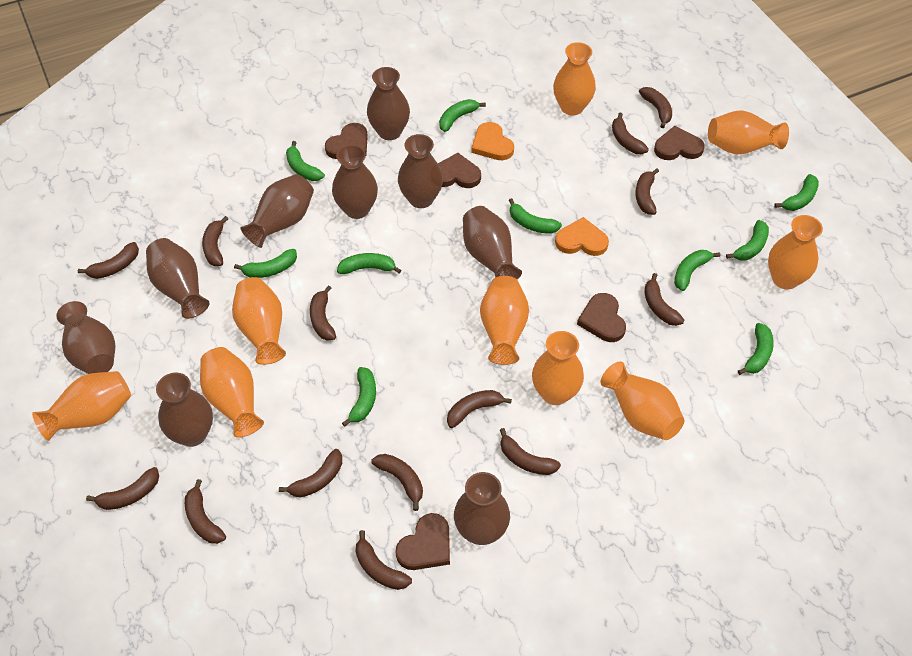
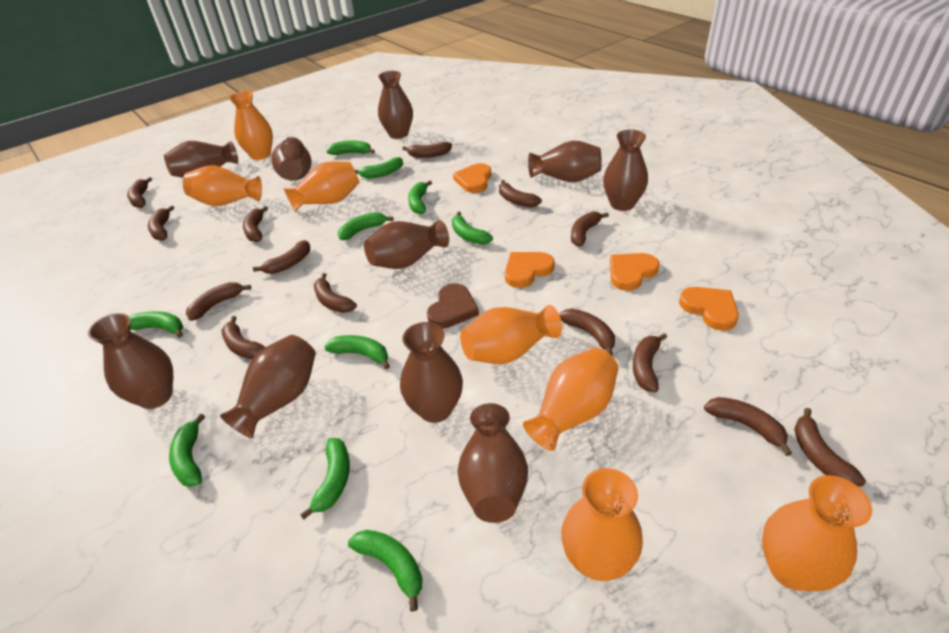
brown heart: [325,123,368,159] [396,513,450,570] [438,153,481,188] [577,293,626,342] [654,126,704,160] = 5 -> [427,283,479,329] = 1
brown vase: [56,301,115,374] [146,238,209,319] [156,373,213,447] [240,174,314,248] [332,145,378,219] [367,67,410,140] [398,134,443,208] [454,472,510,545] [463,206,522,279] = 9 -> [88,313,173,409] [164,141,238,178] [220,335,316,438] [271,137,311,181] [364,220,449,269] [378,71,413,139] [400,322,463,423] [457,403,528,523] [528,141,602,182] [603,130,648,211] = 10
orange heart: [471,122,514,160] [555,217,609,256] = 2 -> [453,163,491,193] [505,252,555,288] [610,253,659,291] [679,287,739,331] = 4
orange vase: [32,371,131,441] [200,347,264,438] [232,277,286,365] [480,276,529,365] [532,331,584,405] [553,42,596,115] [601,361,684,440] [708,110,789,154] [768,215,823,290] = 9 -> [183,165,262,206] [229,91,273,160] [283,161,359,212] [460,305,562,364] [523,347,618,451] [561,468,643,581] [762,475,872,591] = 7

